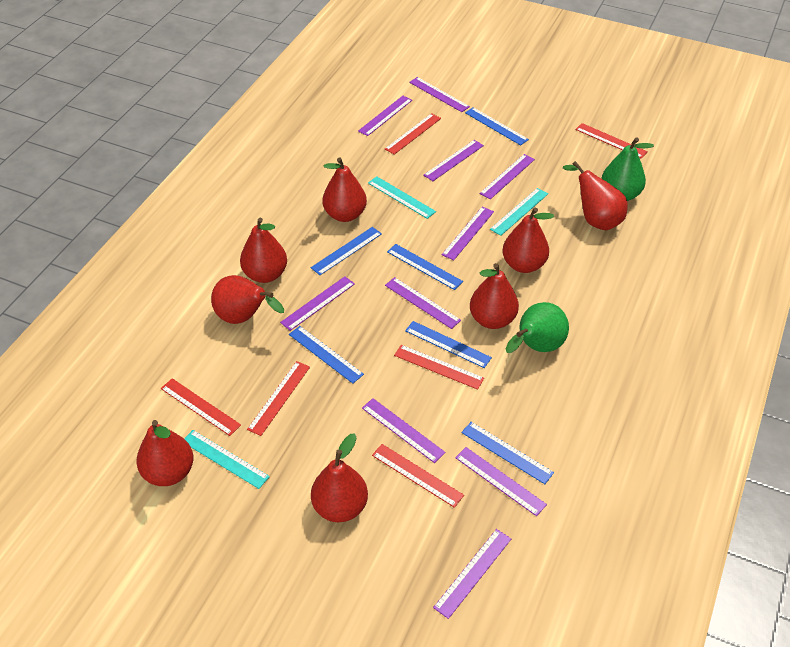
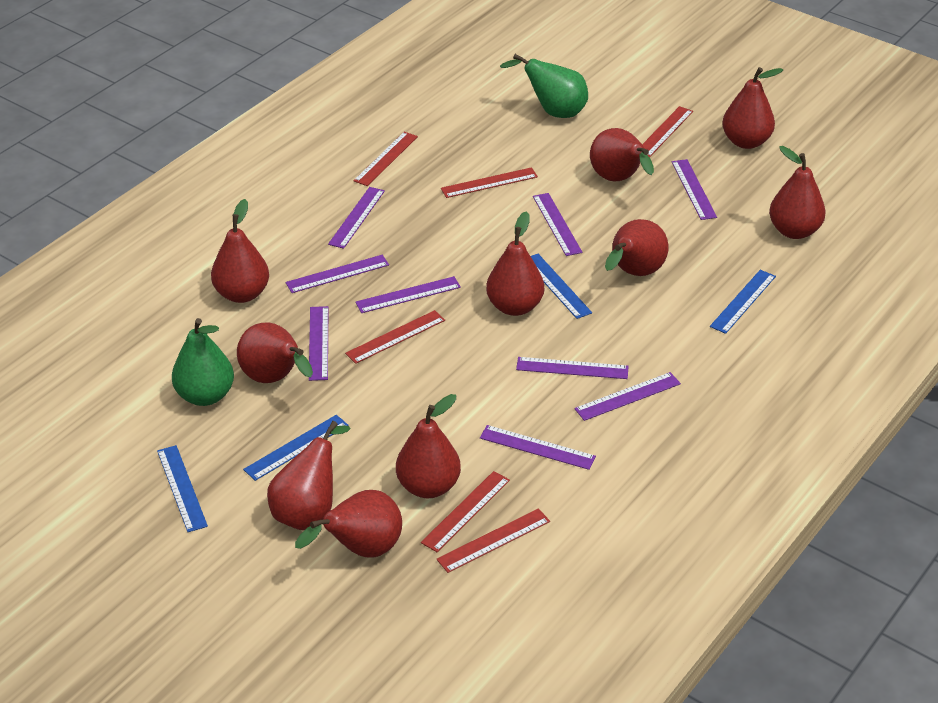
blue ruler: [289,326,364,384] [311,227,382,275] [387,244,463,290] [405,321,492,368] [461,422,554,484] [465,107,529,146] = 6 -> [157,445,208,532] [243,415,348,481] [531,254,592,319] [710,270,776,334] = 4
purple ruler: [280,276,355,331] [358,96,412,136] [362,398,445,463] [385,277,461,329] [409,77,470,112] [423,140,484,181] [433,529,511,619] [442,207,494,260] [455,447,547,516] [479,154,535,199] = 10 -> [286,255,389,293] [309,306,329,381] [328,187,385,249] [355,276,461,313] [480,425,596,470] [516,357,629,379] [533,193,582,256] [574,372,681,421] [672,159,717,220] = 9
red pear: [136,420,193,486] [211,275,284,324] [240,218,287,283] [311,433,368,522] [322,157,367,222] [470,263,519,329] [503,208,554,273] [563,161,628,230] = 8 -> [211,199,269,303] [237,322,313,383] [267,421,350,530] [295,490,402,558] [396,394,461,498] [486,211,544,316] [590,128,654,182] [605,219,668,276] [722,67,783,149] [769,146,826,239] = 10
turquoise ruler: [184,430,270,489] [368,176,436,219] [490,188,548,236] = 3 -> none = 0

